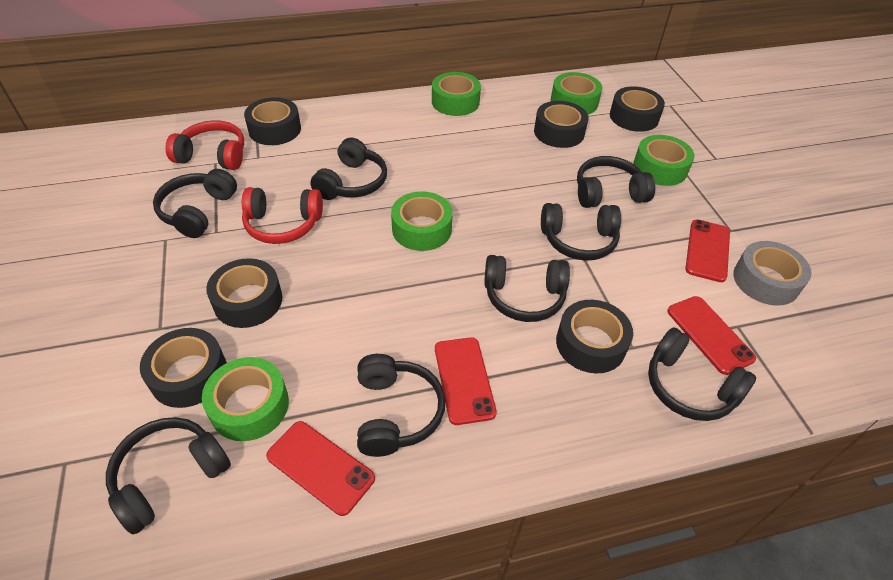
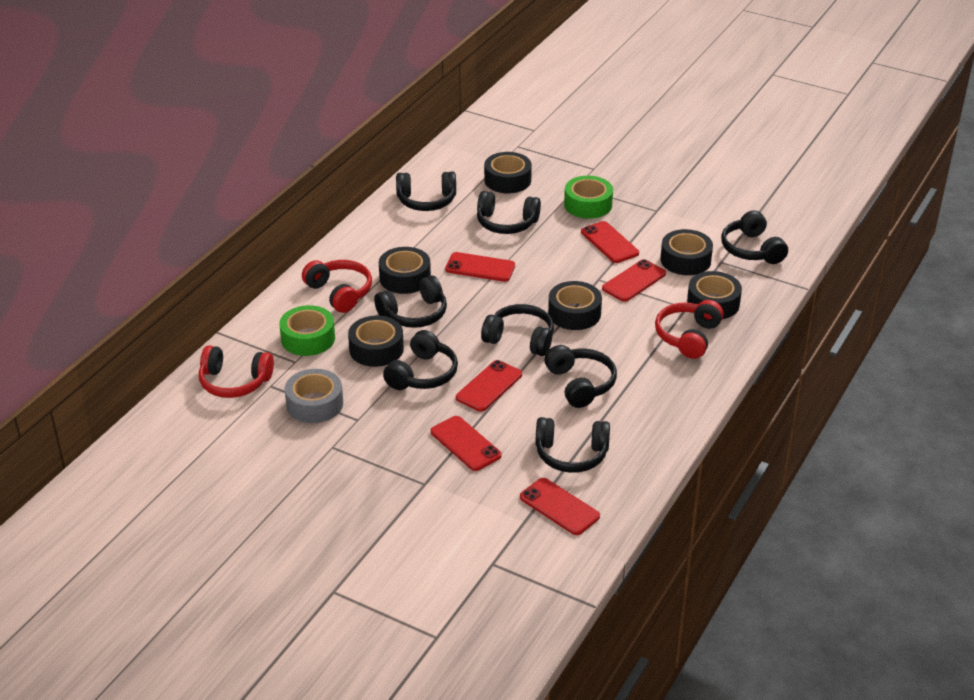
green tape: [202,357,289,441] [391,191,453,251] [432,72,481,116] [551,72,602,115] [633,135,695,186] = 5 -> [279,305,335,356] [564,176,613,219] = 2
red headphones: [165,120,244,170] [242,187,323,244] = 2 -> [199,345,274,398] [302,260,372,313] [655,300,724,359] = 3
red phone: [266,421,375,516] [435,337,497,425] [667,296,756,375] [685,220,730,282] = 4 -> [431,416,502,471] [445,252,515,282] [456,360,522,412] [520,478,600,535] [581,221,639,263] [602,259,666,302] = 6

